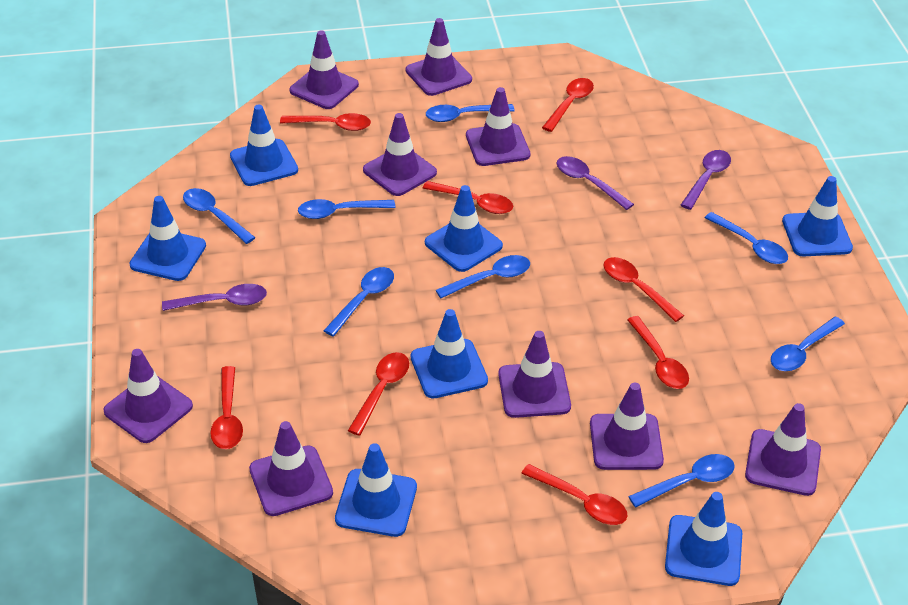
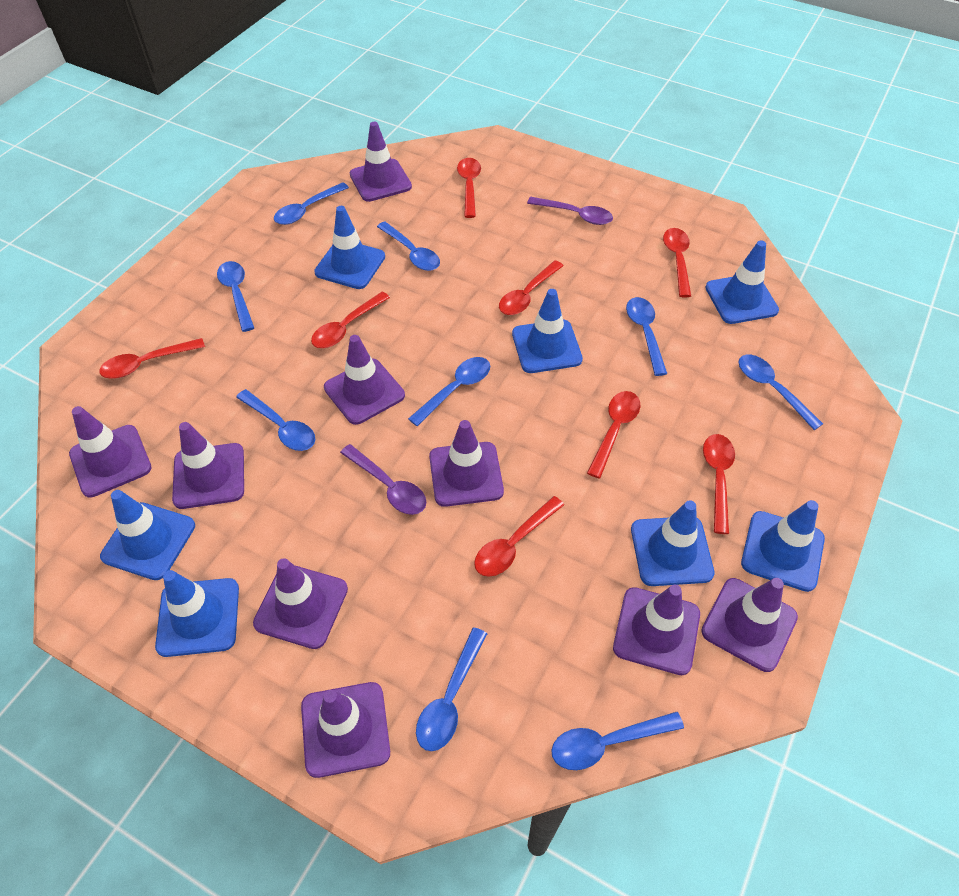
blue spoon: [183,188,256,244] [298,199,395,219] [324,267,394,337] [426,104,515,122] [436,255,530,298] [628,454,735,507] [705,212,788,264] [771,316,845,371] = 8 -> [217,261,254,332] [236,389,316,451] [274,182,349,225] [377,221,440,271] [408,357,490,426] [416,627,487,751] [551,712,684,770] [626,297,667,376] [738,355,823,430] = 9
purple spoon: [162,284,267,311] [556,156,634,210] [681,150,731,210] = 3 -> [340,444,426,515] [527,197,613,225] = 2

